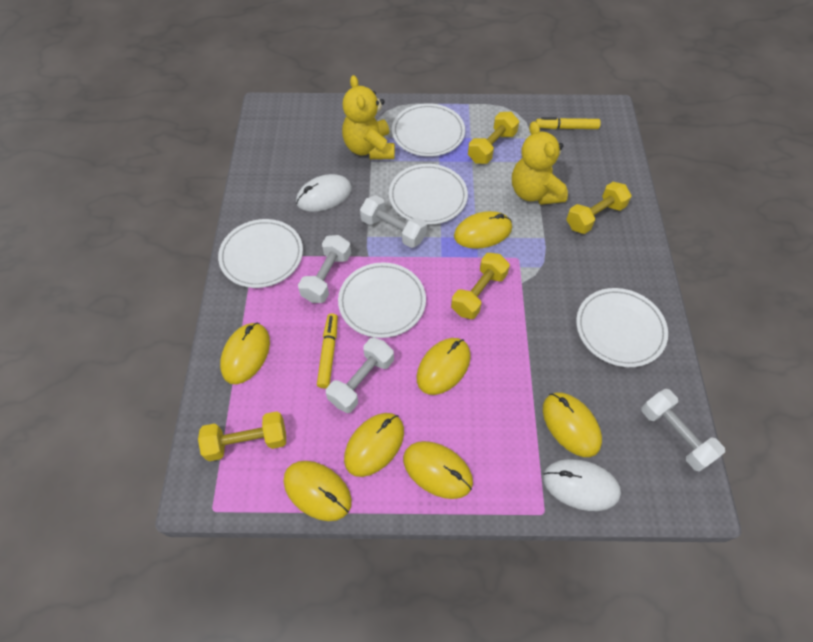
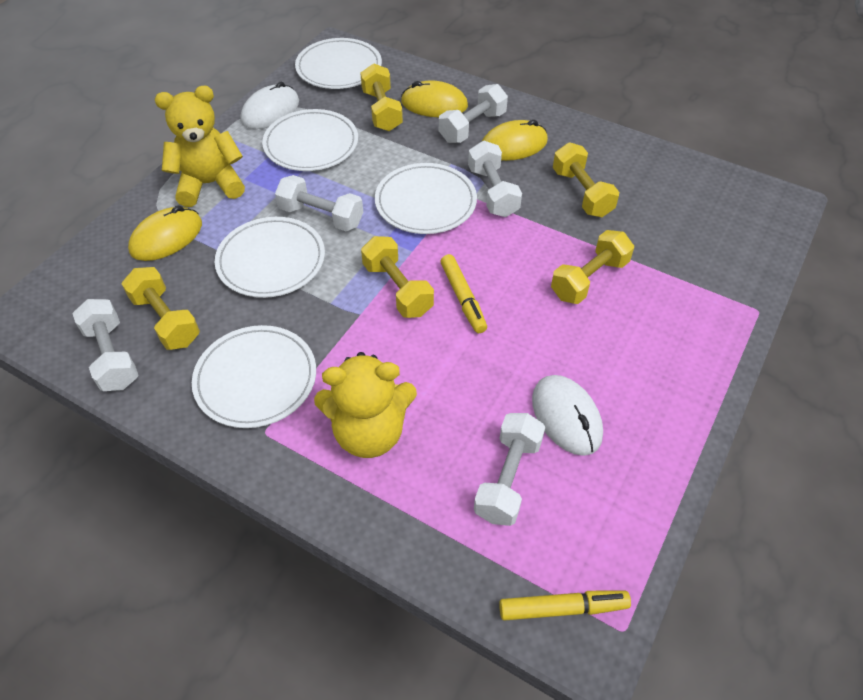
white dumbbell: [298,235,351,303] [326,338,394,413] [360,195,427,248] [641,389,725,472] = 4 -> [72,299,139,391] [275,175,363,231] [439,84,508,143] [468,141,522,217] [474,413,545,526] = 5
yellow dumbbell: [198,411,286,461] [451,253,510,319] [468,112,519,164] [566,182,631,234] = 4 -> [121,267,200,350] [360,63,403,131] [361,236,434,318] [551,230,634,304] [553,143,619,217] = 5
yellow mouse: [220,323,270,384] [284,461,352,521] [344,413,404,477] [403,441,473,499] [417,338,471,395] [454,211,512,249] [543,392,602,457] = 7 -> [128,206,202,261] [401,80,468,117] [482,120,548,161] = 3

